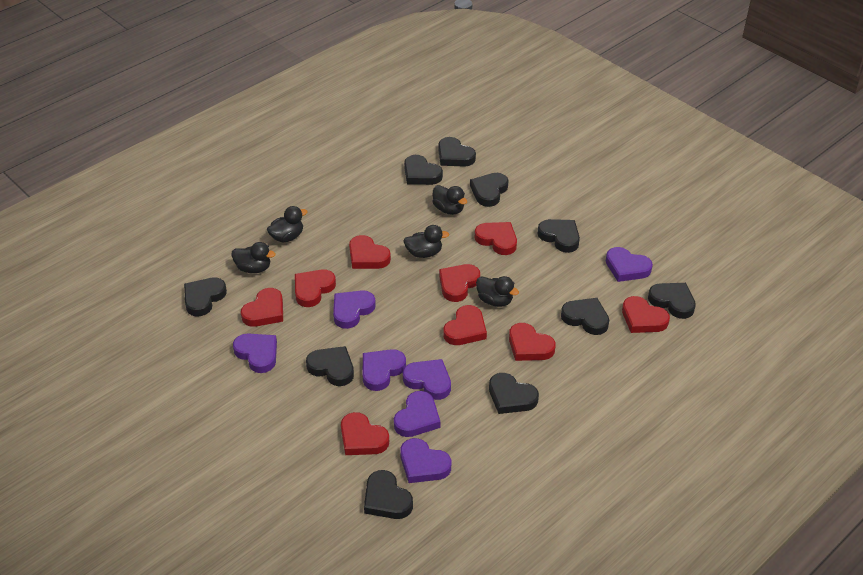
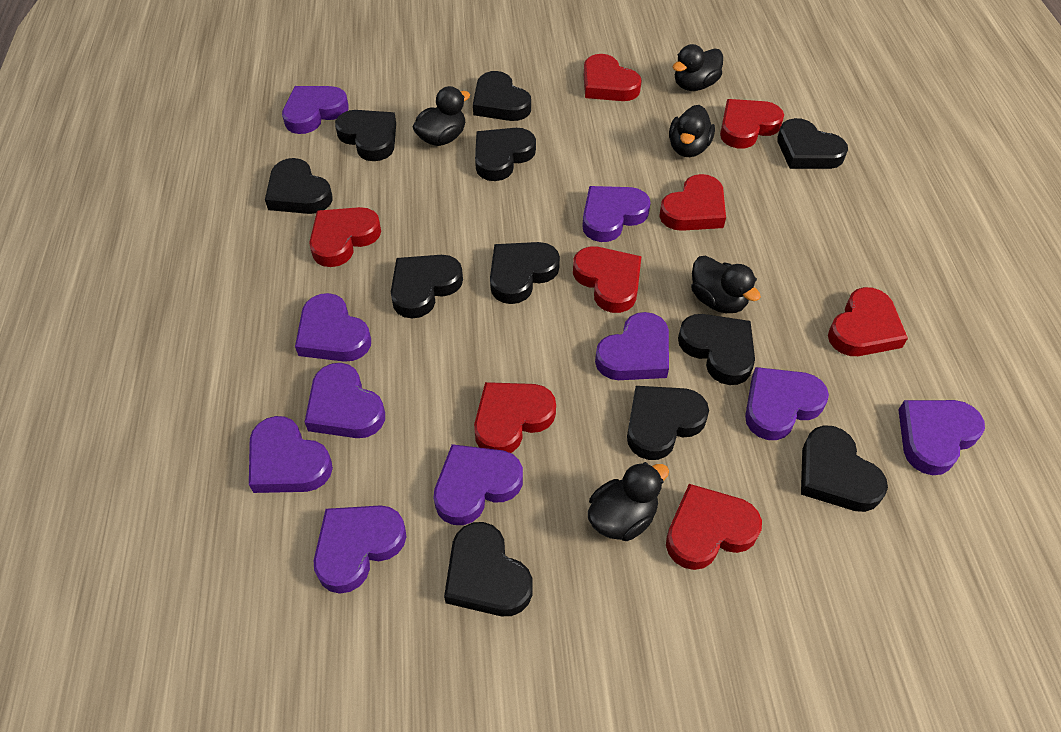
black heart: [184,277,227,316] [306,346,354,386] [364,470,413,519] [404,155,443,185] [438,137,476,167] [470,173,508,207] [489,373,539,414] [537,219,580,253] [561,298,609,335] [648,283,696,319] = 10 -> [265,158,332,214] [335,110,396,161] [391,255,463,319] [444,522,533,616] [473,71,531,121] [475,128,536,181] [490,242,560,304] [627,386,709,460] [678,314,755,385] [777,118,848,169] [801,425,888,512] = 11
purple heart: [233,333,277,373] [333,290,376,329] [363,349,406,391] [394,391,440,437] [400,438,451,483] [403,359,451,400] [606,247,653,282] = 7 -> [249,416,333,493] [282,86,349,134] [295,293,371,362] [305,363,385,438] [314,505,407,594] [434,444,523,525] [582,186,651,242] [595,312,669,380] [745,367,829,440] [898,400,985,475] = 10
red heart: [241,288,283,327] [295,269,336,307] [341,412,389,455] [349,235,391,269] [439,264,480,302] [443,305,487,345] [475,222,517,255] [509,323,556,361] [622,296,670,333] = 9 -> [309,207,381,267] [474,382,556,453] [573,246,642,313] [584,54,642,101] [659,174,726,231] [666,484,762,570] [720,99,784,148] [828,287,908,356] = 8

